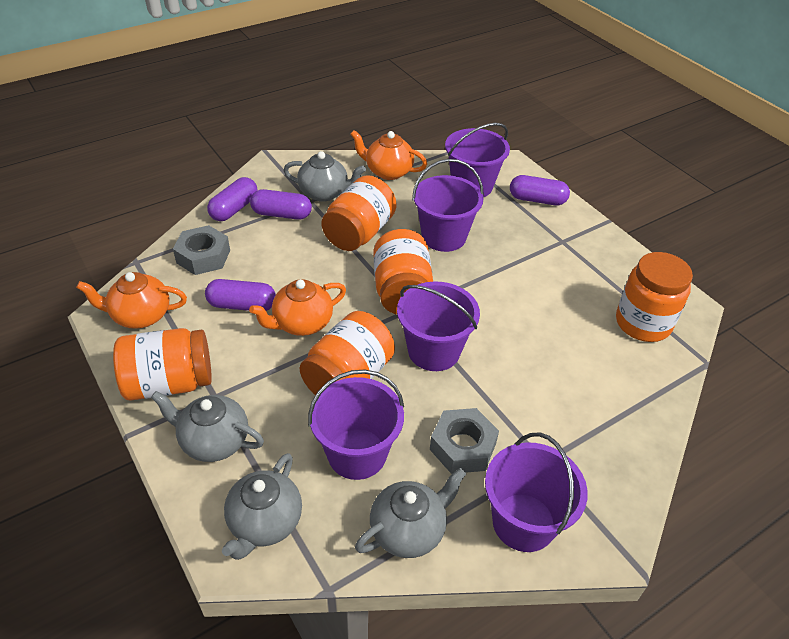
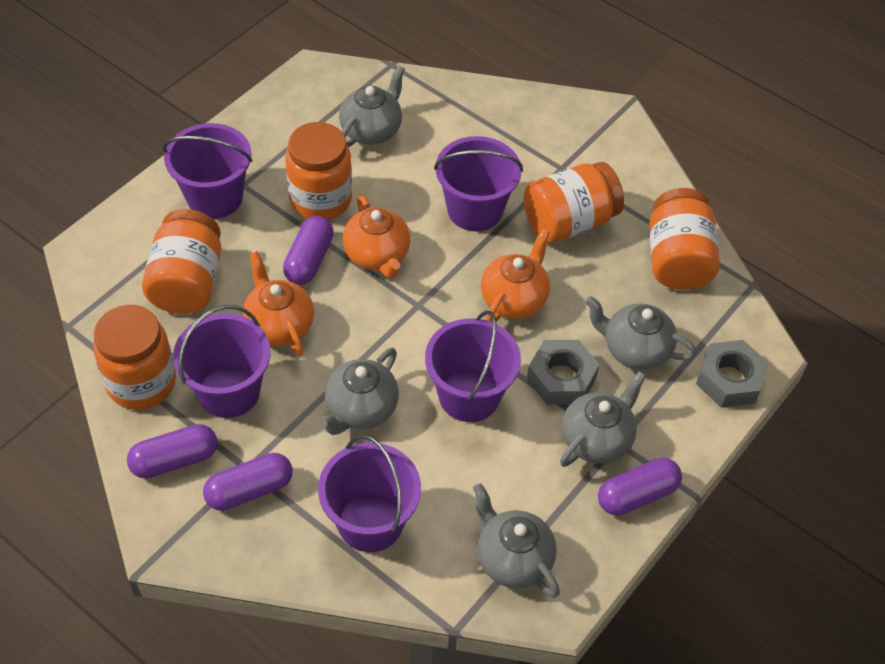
grey teapot: [151,391,264,462] [222,453,302,560] [283,151,366,202] [355,468,466,558] = 4 -> [320,348,399,435] [339,65,405,147] [473,483,560,598] [560,371,646,467] [585,296,697,370] = 5

